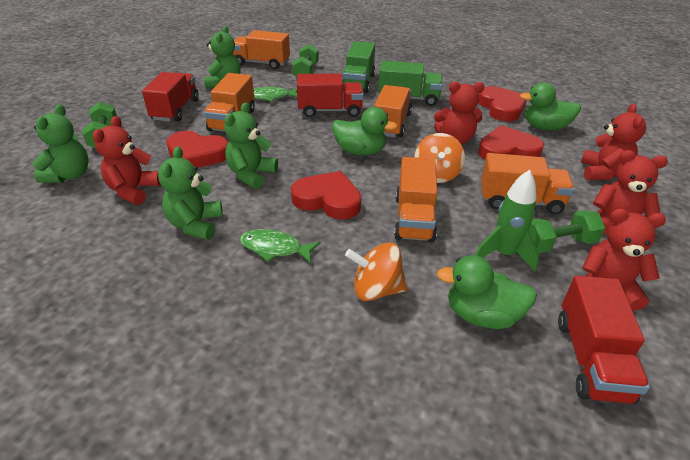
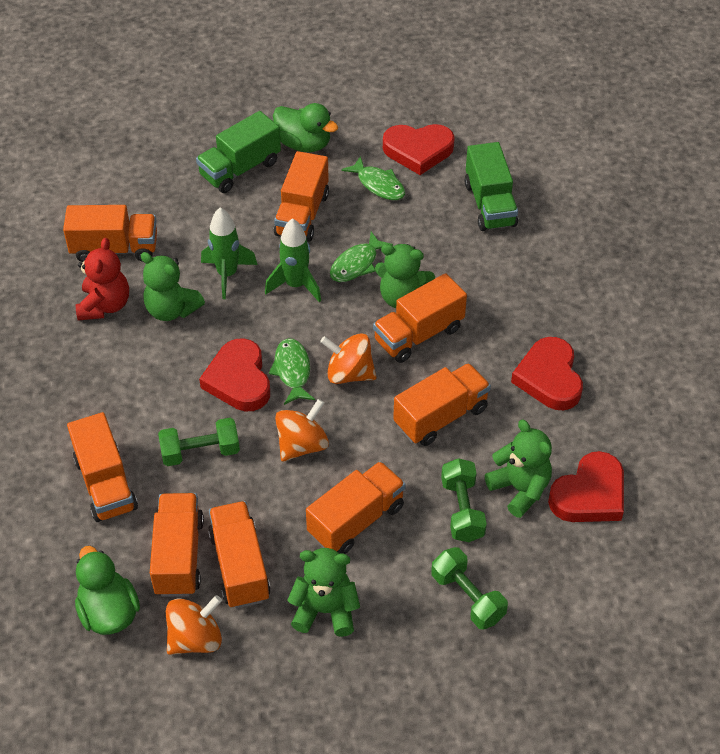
green duck: [332,107,398,156] [437,255,537,329] [520,82,581,130] = 3 -> [75,546,140,635] [273,103,338,152] = 2
green fish: [240,229,320,263] [253,87,297,102] = 2 -> [269,338,315,405] [330,232,393,282] [341,156,405,200] = 3
green rocket: [475,170,539,271] = 1 -> [201,208,257,299] [265,218,321,302] = 2
orange spinning top: [345,242,407,301] [415,133,465,183] = 2 -> [166,595,222,655] [275,399,329,462] [320,333,377,384] = 3
orange truck: [204,73,255,131] [233,30,290,70] [374,85,412,137] [394,157,437,243] [481,153,574,215] = 5 -> [63,205,157,262] [67,412,138,522] [150,493,204,597] [208,501,271,609] [274,151,329,242] [306,461,406,554] [373,273,467,363] [393,363,491,446] = 8
red teddy bear: [93,116,161,205] [434,81,484,144] [581,104,646,180] [582,209,666,310] [593,150,668,235] = 5 -> [76,238,129,321] = 1
red truck: [142,72,199,121] [297,74,364,117] [558,276,650,404] = 3 -> none = 0

